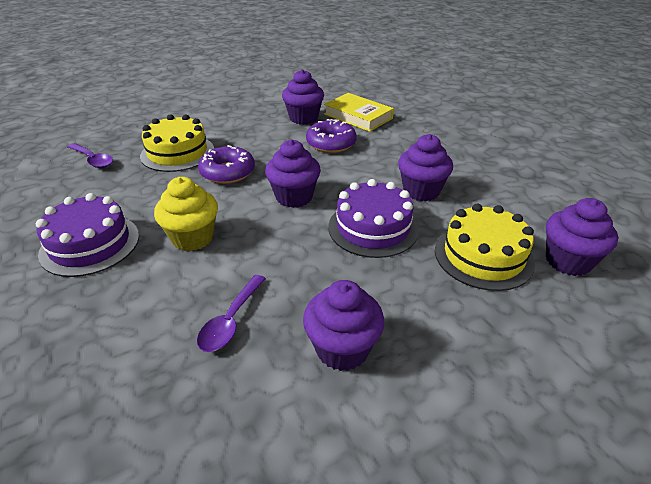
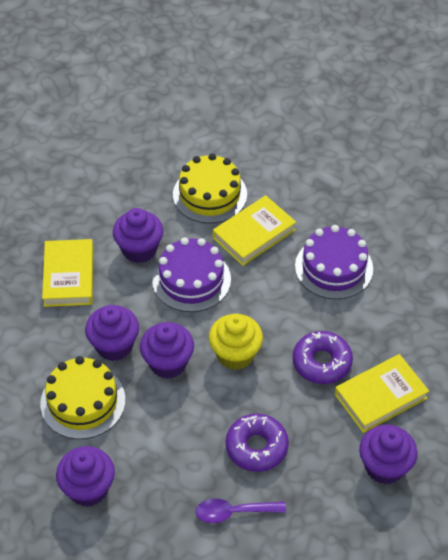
purple spoon: [67,143,113,168] [197,275,266,352] = 2 -> [196,498,286,523] = 1
yellow book: [324,93,394,132] = 1 -> [42,239,93,307] [213,195,296,266] [335,354,429,433] = 3

